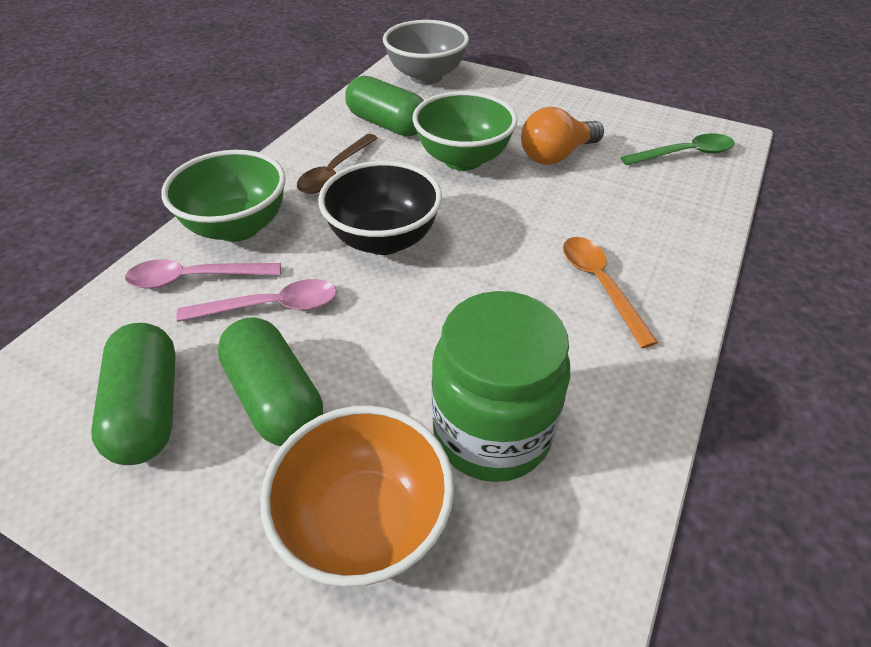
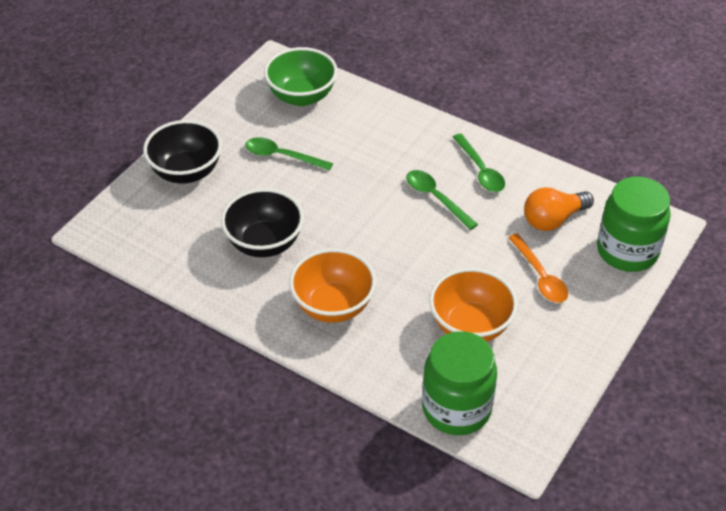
black bowl: [318,161,442,255] = 1 -> [143,120,222,184] [221,188,304,257] = 2
brown spoon: [297,134,378,194] = 1 -> none = 0
green bowl: [161,150,286,242] [412,91,518,171] = 2 -> [264,47,338,106] = 1
green capsule: [91,323,176,465] [217,317,323,446] [345,75,424,136] = 3 -> none = 0
green jar: [431,291,570,482] = 1 -> [422,331,497,435] [597,176,671,272] = 2
green spoon: [621,133,735,165] = 1 -> [245,137,333,171] [406,170,478,230] [453,134,505,192] = 3
grey bowl: [383,20,469,84] = 1 -> none = 0
orange bowl: [260,405,454,587] = 1 -> [289,248,376,323] [429,268,518,342] = 2
pink spoon: [125,259,281,289] [176,279,337,322] = 2 -> none = 0

